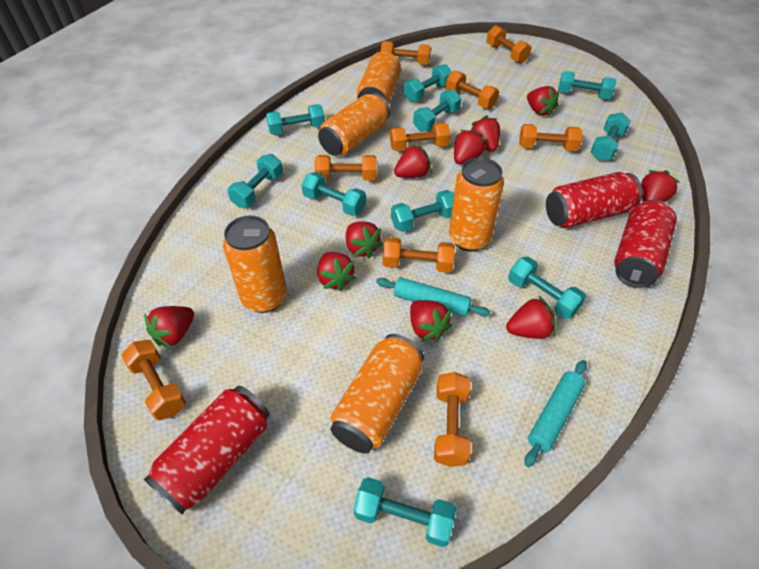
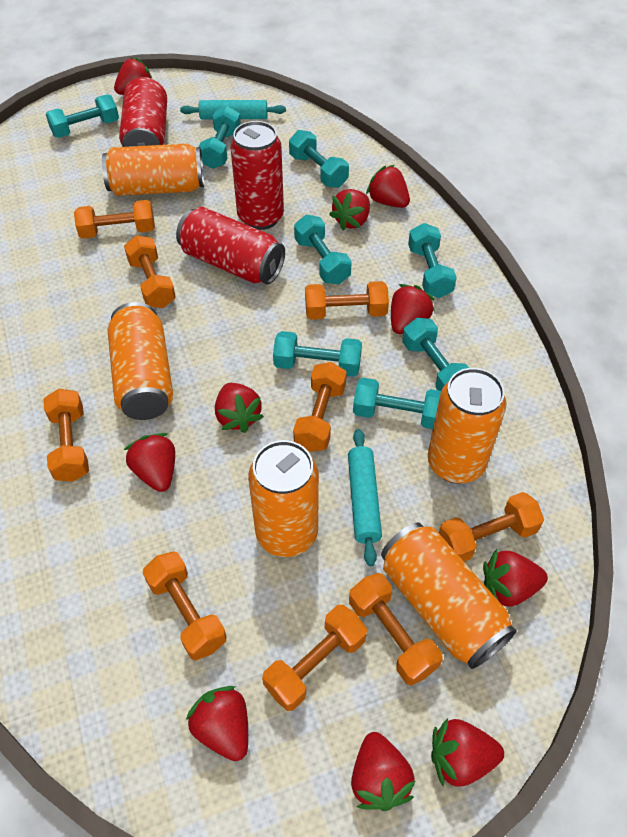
turquoise dumbbell: [228,154,283,208] [266,104,325,135] [301,172,366,216] [353,477,456,547] [391,190,454,232] [404,64,452,102] [413,89,462,132] [508,257,586,319] [558,71,617,99] [591,113,631,161] = 10 -> [46,94,119,138] [198,106,241,169] [273,331,362,376] [289,130,349,188] [294,215,352,284] [353,378,441,429] [402,318,469,391] [408,223,457,298] = 8

